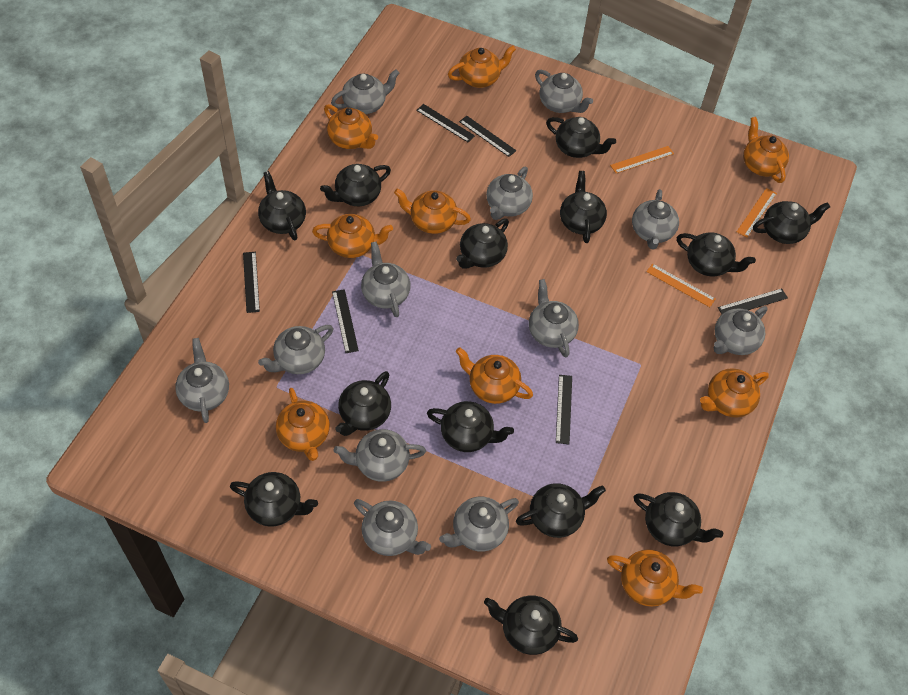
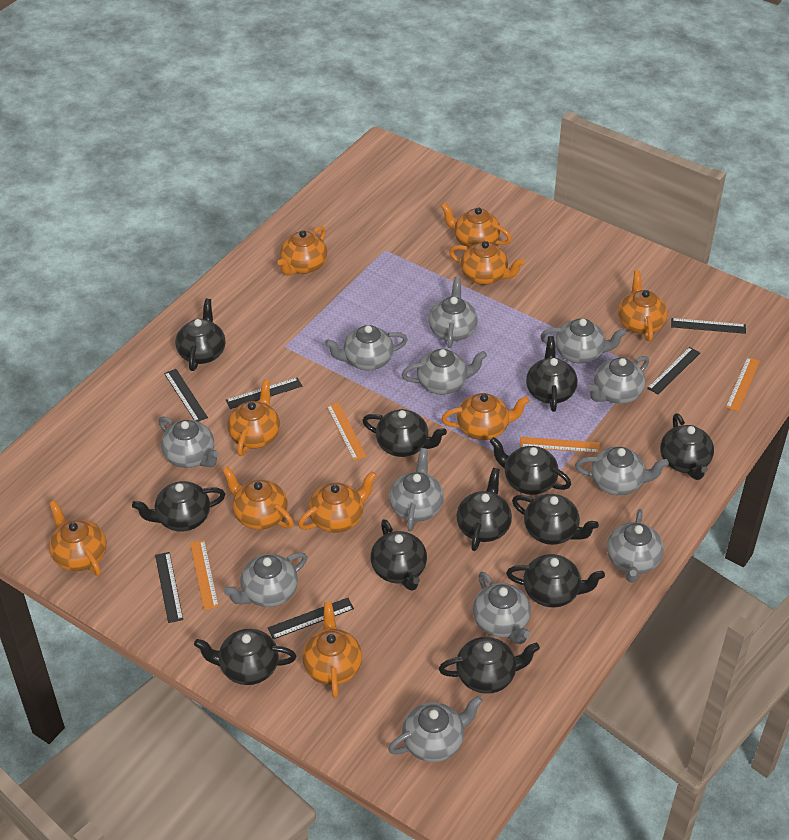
black teapot: [230,472,318,527] [258,171,306,240] [320,164,391,206] [335,371,391,436] [427,401,514,452] [456,218,509,269] [484,595,578,655] [516,483,606,538] [546,117,616,158] [560,171,607,243] [634,492,723,546] [677,232,756,276] [753,201,830,244] = 13 -> [132,481,225,532] [175,299,226,371] [194,629,296,685] [362,409,447,457] [371,519,427,591] [439,637,540,694] [456,468,512,551] [490,437,571,495] [506,554,605,608] [512,494,599,545] [526,336,577,412] [660,413,714,480] = 12
orange ruler: [610,146,674,173] [646,264,716,307] [737,188,777,237] = 3 -> [190,540,219,610] [326,402,367,460] [520,437,600,453] [726,357,760,412] = 4
orange teapot: [276,388,330,461] [312,214,393,258] [324,104,378,149] [394,188,471,234] [448,46,516,88] [456,347,533,404] [607,549,703,607] [700,368,769,418] [743,117,789,183] = 9 -> [49,500,106,576] [222,467,294,530] [227,379,280,456] [278,226,327,275] [298,471,377,533] [302,602,362,698] [441,203,512,248] [441,393,530,440] [449,241,525,285] [618,270,668,341] = 10

